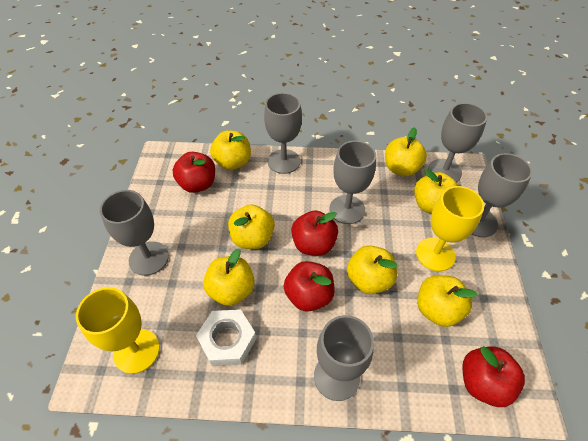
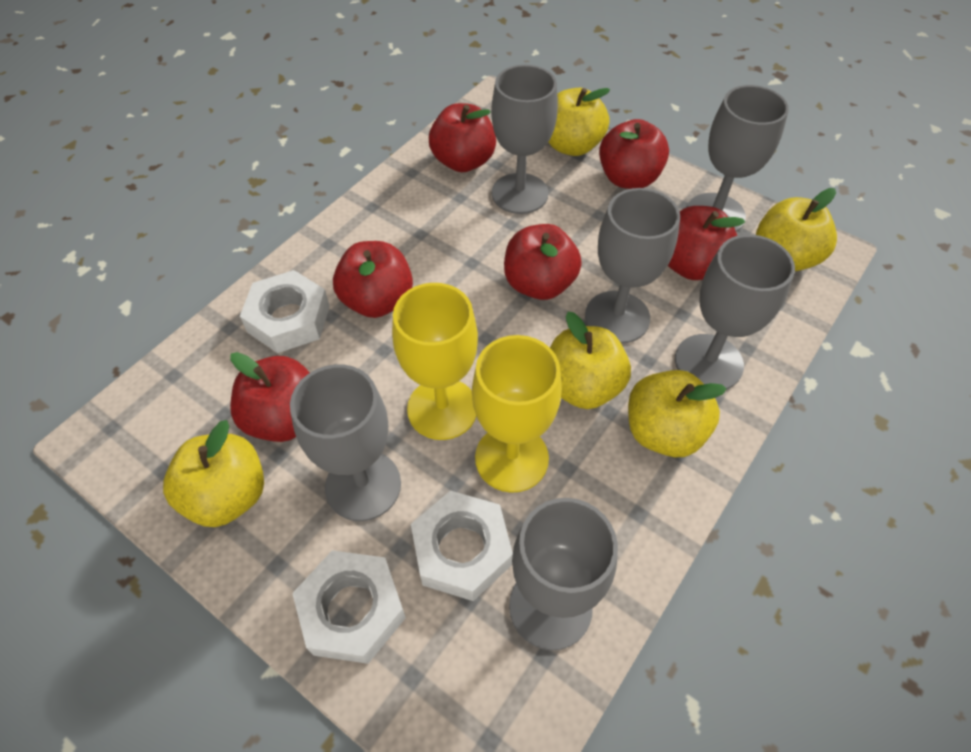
red apple: [173,152,215,193] [284,261,335,312] [291,210,338,256] [462,346,525,407] = 4 -> [230,352,310,442] [333,241,413,318] [429,103,496,172] [504,224,582,300] [599,119,669,189] [668,206,745,280] = 6
white nut: [196,309,256,366] = 1 -> [240,270,330,353] [292,550,406,664] [411,491,513,601] = 3
yellow apple: [203,249,255,306] [210,130,251,170] [228,204,275,249] [347,246,398,294] [385,127,427,176] [414,169,458,214] [417,275,478,327] = 7 -> [163,420,264,527] [549,88,610,156] [550,312,631,409] [628,370,727,457] [756,188,837,271] = 5

